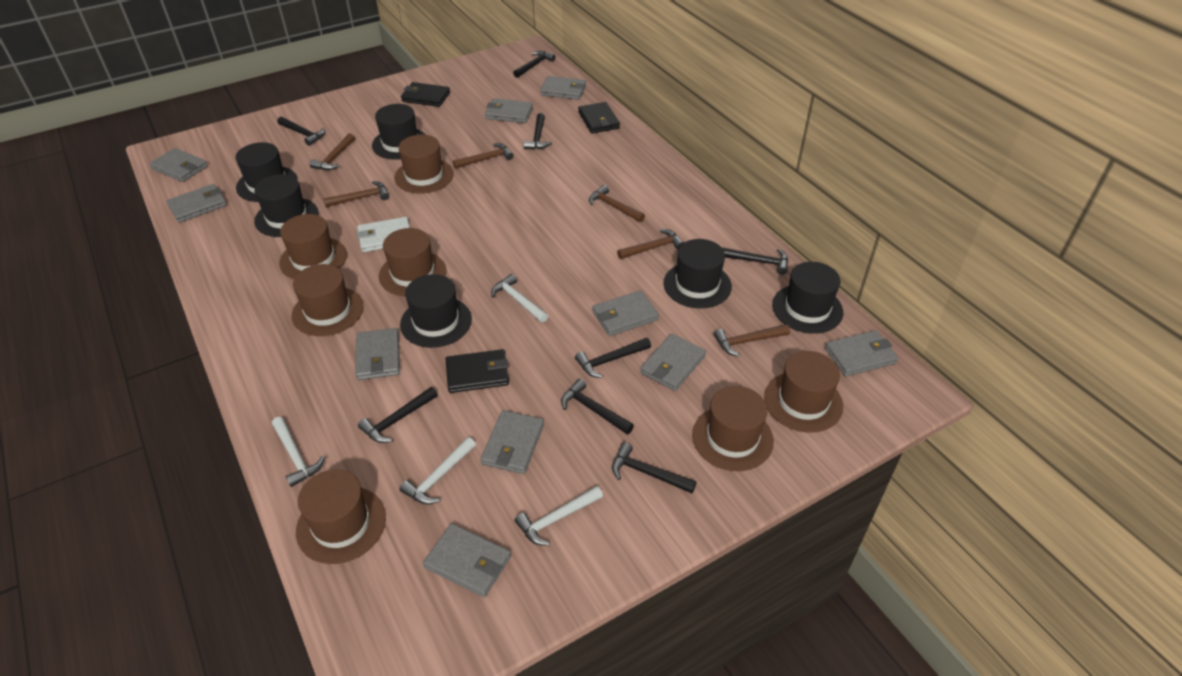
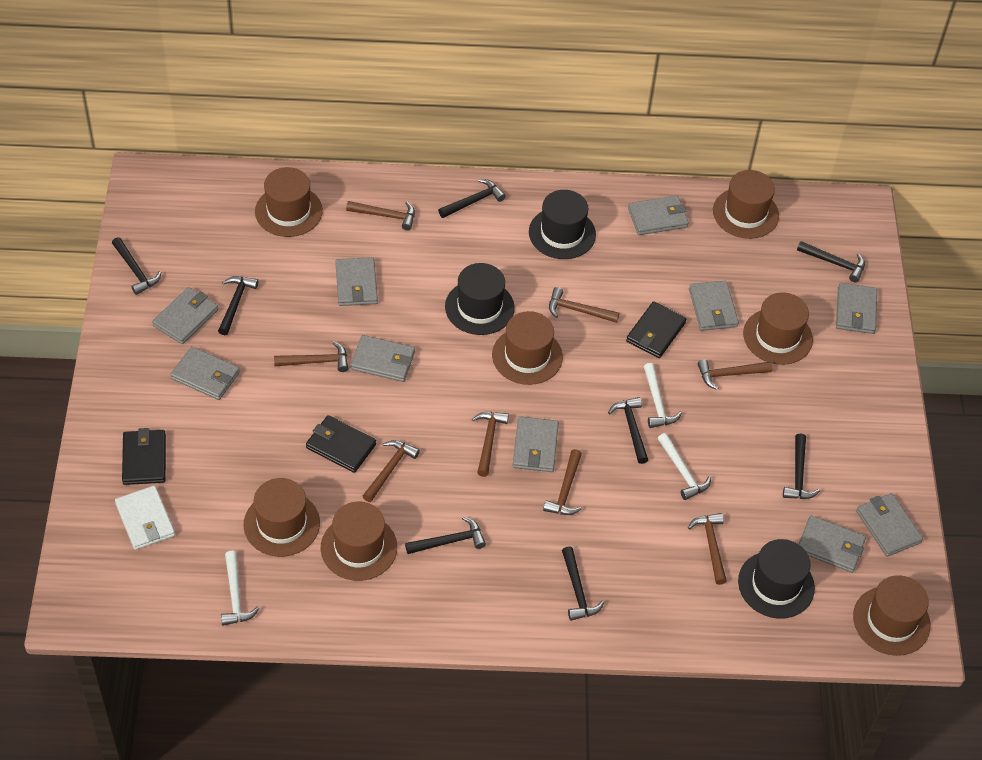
black hat: [236,142,298,202] [254,174,319,237] [372,104,426,160] [400,274,472,348] [663,239,732,309] [772,262,843,334] = 6 -> [445,263,515,335] [529,190,596,259] [738,539,815,619] = 3
brown hammer: [310,133,355,170] [323,181,389,207] [453,143,514,169] [589,185,645,222] [617,229,684,259] [714,324,790,357] = 6 -> [274,341,348,372] [346,201,415,231] [363,440,420,502] [472,412,509,477] [543,449,582,515] [549,287,619,323] [688,513,727,585] [698,360,772,390] = 8
white hammer: [272,417,325,487] [400,437,476,505] [491,274,548,323] [515,486,603,546] = 4 -> [221,551,259,626] [644,363,682,428] [657,433,711,500] = 3

